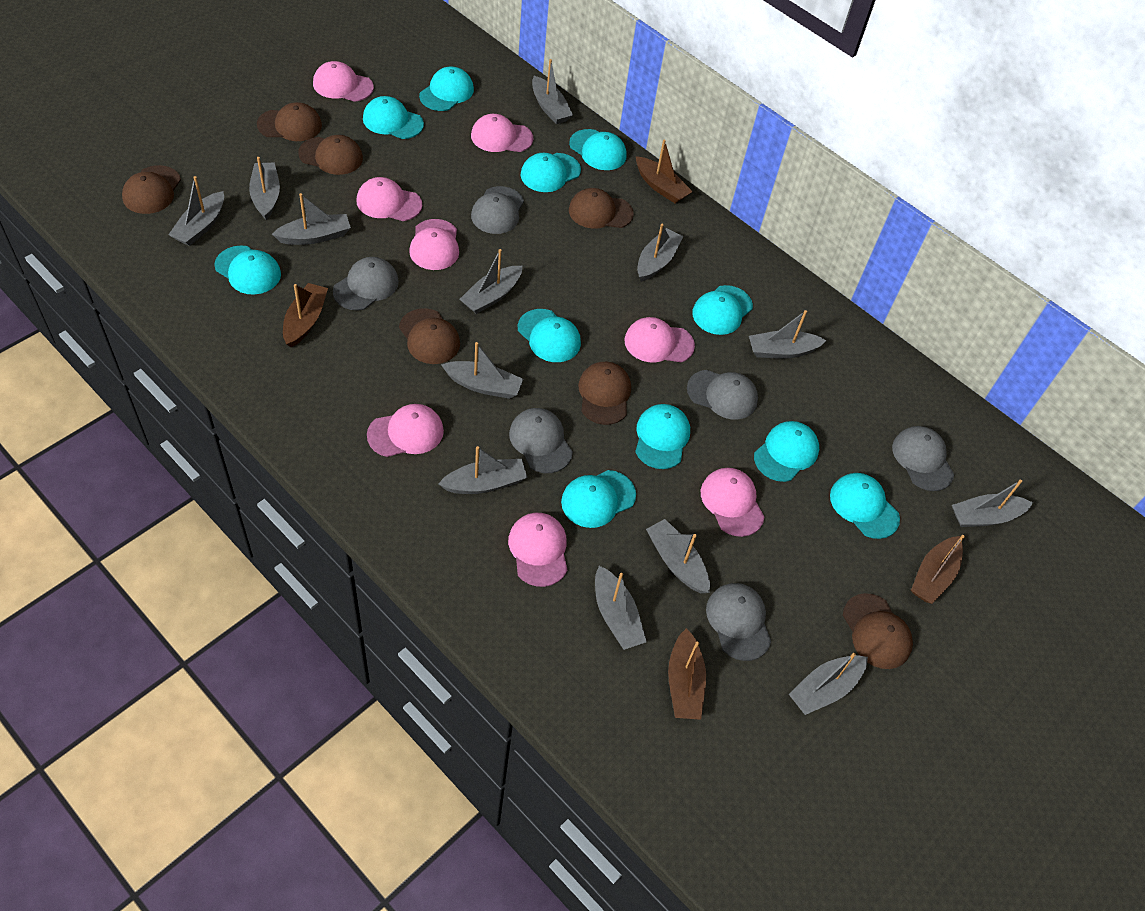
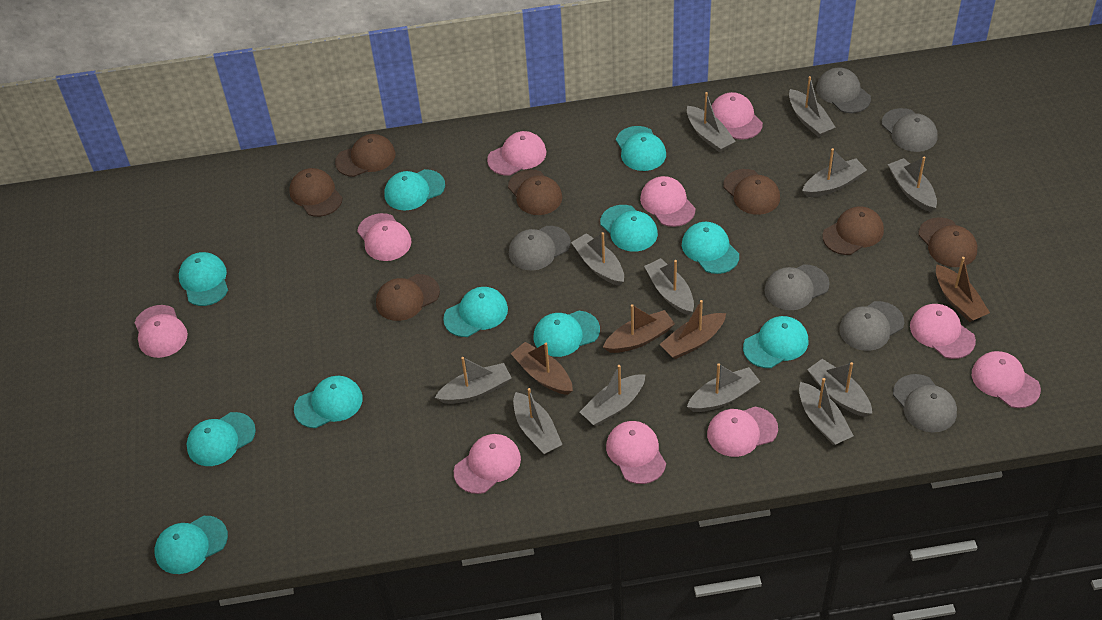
grey boat: [168,176,224,246] [249,157,280,220] [272,193,351,245] [438,446,527,494] [441,342,523,399] [460,249,522,314] [532,59,573,124] [595,566,646,650] [637,224,684,282] [646,519,710,593] [749,310,827,359] [789,653,868,715] [952,479,1033,527] = 13 -> [435,357,512,404] [513,388,563,454] [571,232,624,286] [580,365,646,426] [644,258,694,315] [687,92,736,152] [687,363,760,412] [789,76,836,137] [799,378,854,445] [802,148,867,197] [807,359,872,417] [888,156,937,212] = 12
pink cap: [313,61,374,102] [357,177,422,221] [367,404,444,457] [409,219,459,270] [471,114,533,152] [508,513,567,587] [624,317,695,362] [701,468,764,537] = 8 -> [134,305,188,358] [357,213,411,261] [454,434,521,494] [487,131,546,176] [606,421,666,484] [640,176,696,227] [707,407,778,457] [712,92,763,140] [910,304,976,359] [972,351,1041,408] = 10

